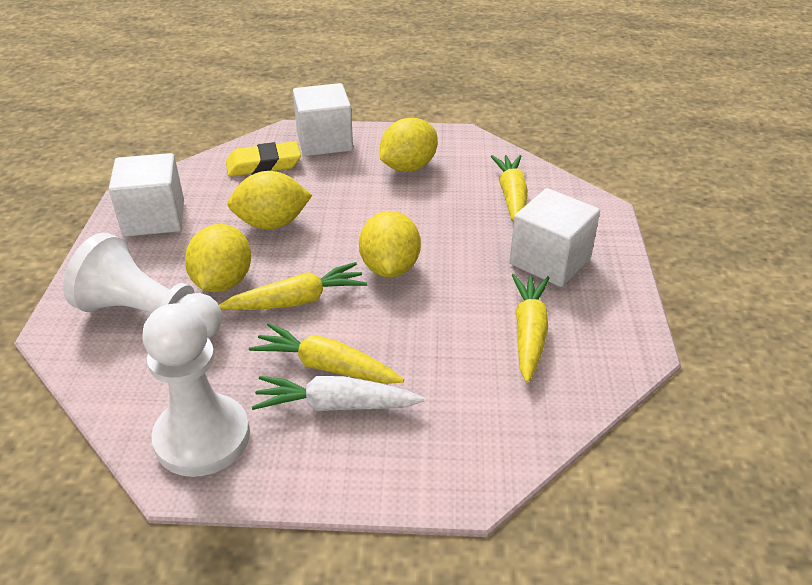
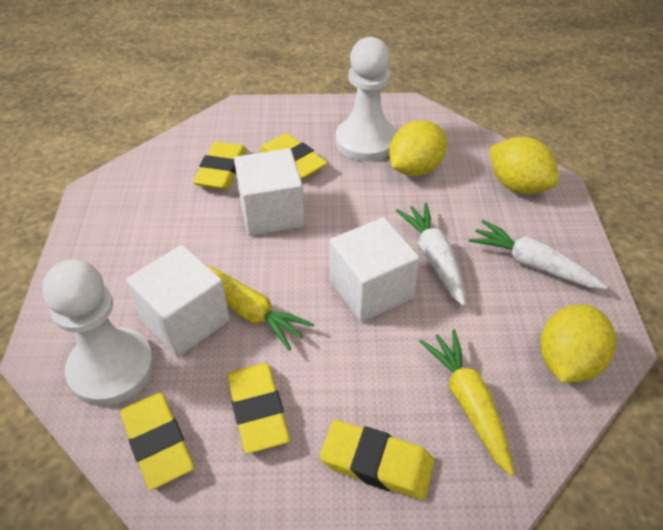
white carrot: [252,376,425,411] = 1 -> [396,203,466,306] [469,220,608,289] = 2
yellow carrot: [219,262,367,310] [249,323,404,384] [491,155,528,222] [512,274,549,383] = 4 -> [206,265,314,351] [419,329,514,476] = 2
yellow eraser: [226,141,301,177] = 1 -> [121,392,194,490] [193,141,247,190] [227,363,290,454] [259,133,327,180] [320,420,435,500] = 5
yellow lemon: [185,224,251,292] [227,171,312,229] [359,211,421,277] [380,118,438,172] = 4 -> [389,120,447,176] [490,137,559,194] [540,304,616,383] = 3

